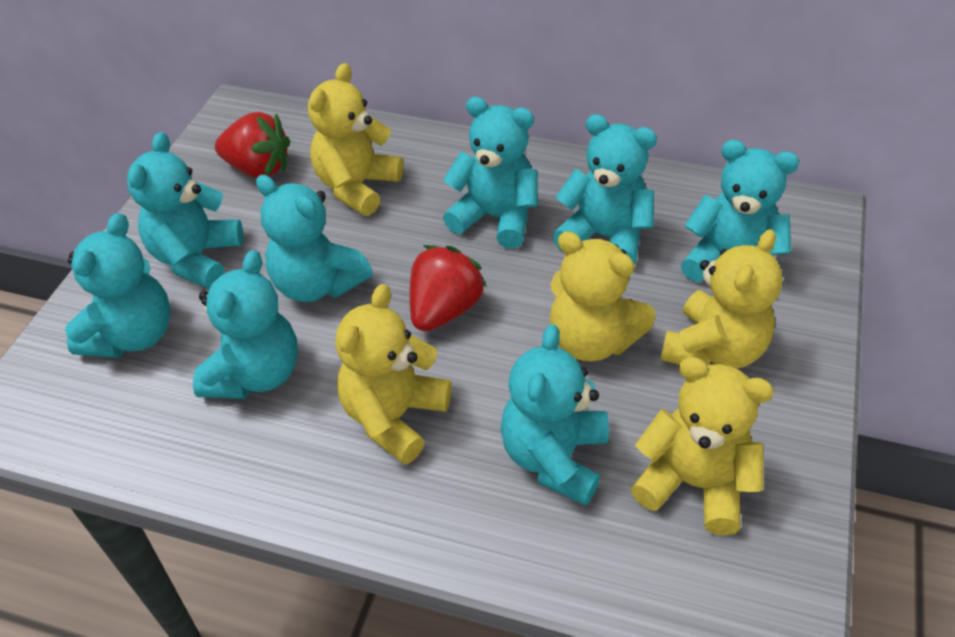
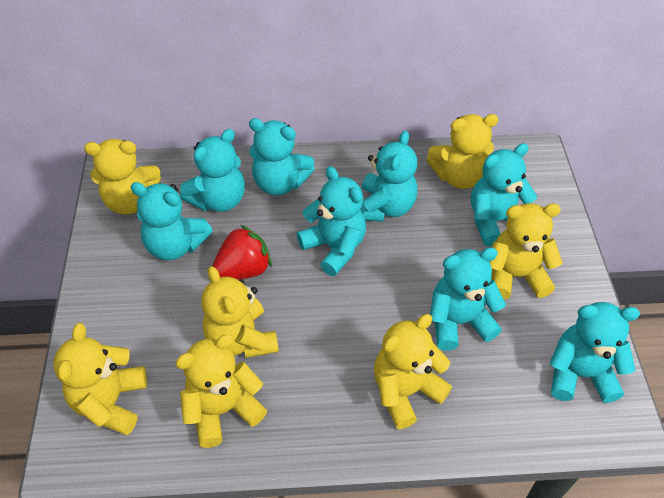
red strawberry: [215,112,290,178] [410,245,487,331] = 2 -> [212,225,272,280] = 1
yellow teddy bear: [308,63,403,216] [335,284,452,465] [550,231,656,361] [631,357,774,536] [660,229,783,369] = 5 -> [53,323,147,435] [84,139,161,215] [175,334,267,448] [201,266,279,358] [374,314,452,429] [426,114,499,189] [489,203,563,300] = 7

